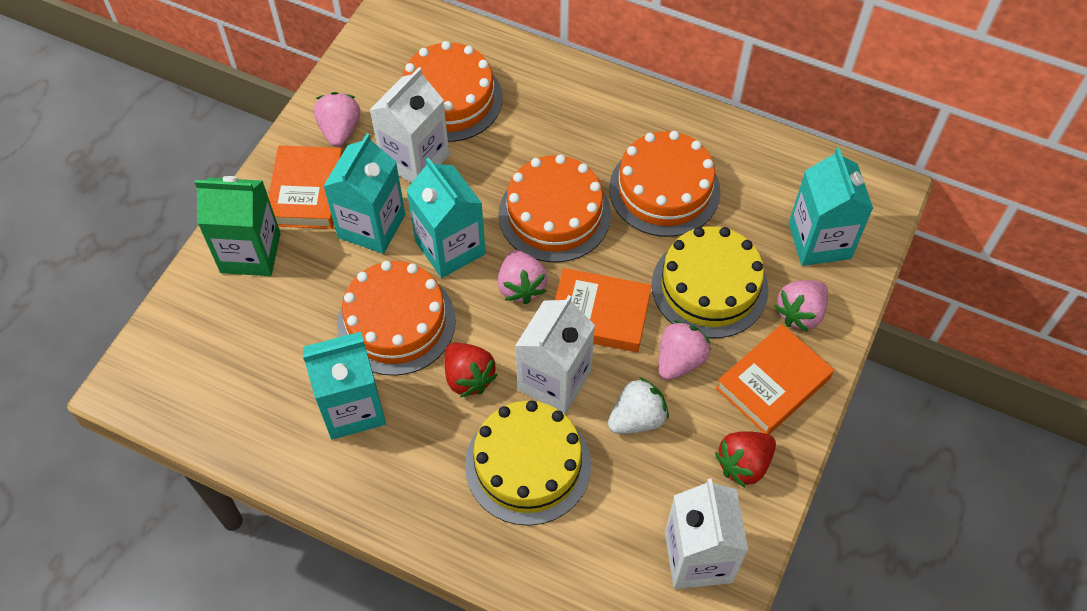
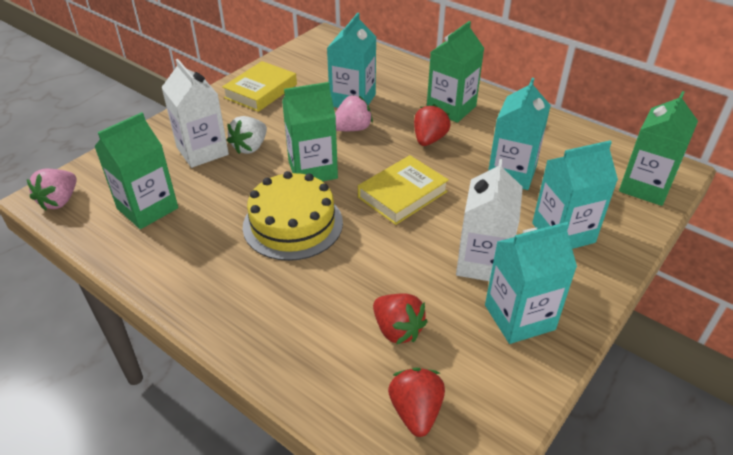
green carton: [194,176,281,276] = 1 -> [94,112,178,229] [282,82,338,181] [427,21,484,123] [619,91,698,206] = 4
orange book: [268,145,343,229] [555,268,652,352] [716,324,834,435] = 3 -> none = 0
orange cake: [337,261,456,376] [402,41,502,142] [498,154,611,263] [609,131,721,237] = 4 -> none = 0
pink strawberry: [314,92,360,147] [498,250,548,304] [658,320,711,380] [774,280,828,332] = 4 -> [27,169,77,211] [335,95,373,131] = 2
red strawberry: [444,343,497,398] [715,431,776,488] = 2 -> [373,293,428,344] [388,367,445,437] [414,104,450,146] = 3
white carton: [370,67,449,183] [515,295,595,414] [665,478,748,589] = 3 -> [161,59,229,168] [456,159,523,281] = 2
yellow book: none = 0 -> [222,61,297,112] [358,155,449,225] = 2
yellow cake: [465,400,591,526] [652,226,769,338] = 2 -> [243,171,343,261] = 1

